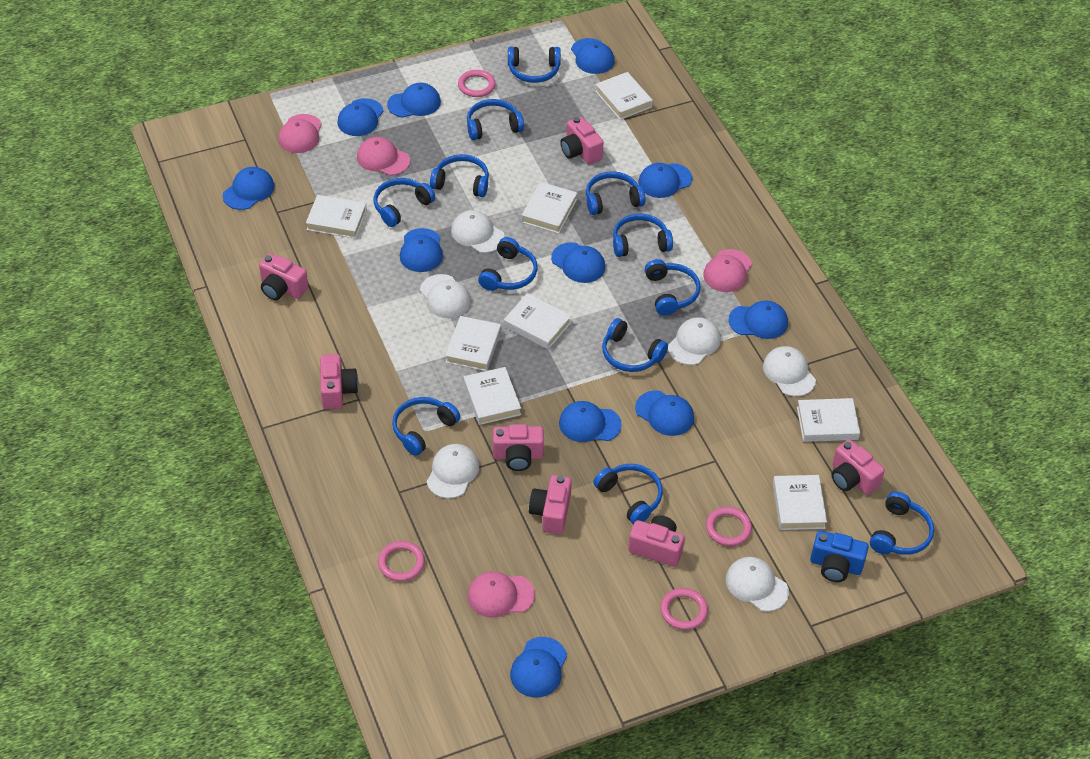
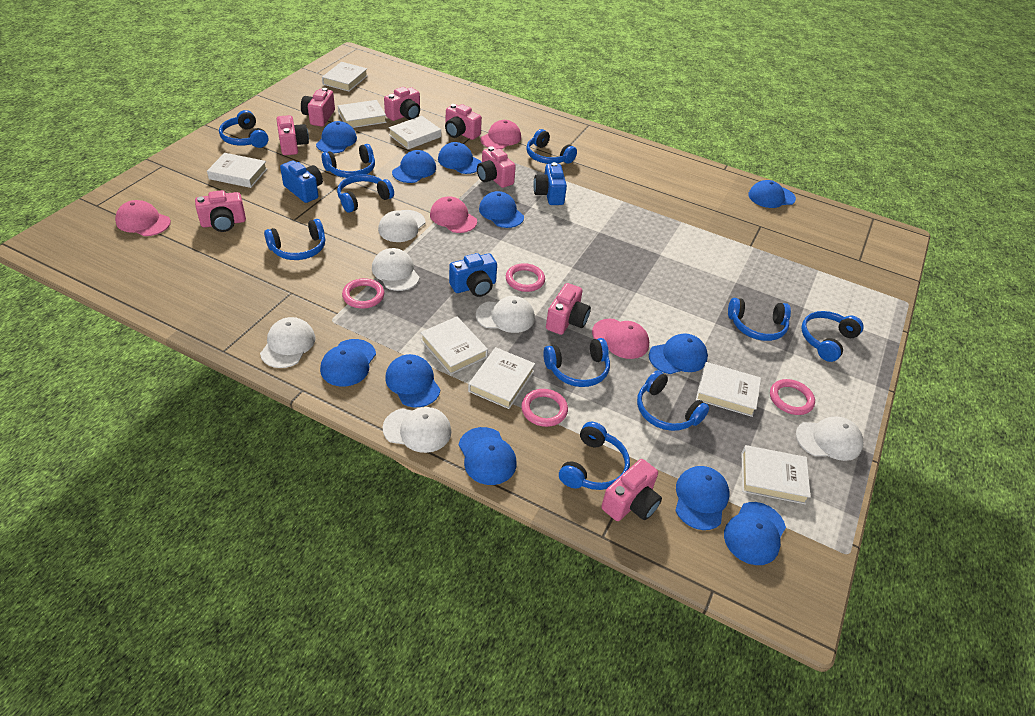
blue camera: [810,531,869,582] = 1 -> [280,160,323,203] [449,253,497,297] [533,162,567,205] = 3
blue headphones: [373,178,435,227] [392,397,460,456] [430,154,489,197] [467,99,524,140] [478,237,537,291] [508,47,561,83] [586,171,646,215] [593,464,663,525] [602,318,668,372] [613,214,673,257] [645,259,701,316] [870,491,934,555] = 12 -> [219,110,268,148] [264,219,325,260] [322,144,375,178] [337,174,394,213] [526,129,577,164] [543,338,610,387] [559,422,630,490] [637,370,709,431] [728,298,791,341] [801,311,863,362] = 10
pink camera: [259,253,308,300] [320,354,358,409] [493,424,544,471] [529,475,572,534] [560,116,604,165] [628,515,684,567] [831,439,885,495] = 7 -> [195,190,246,232] [276,115,309,155] [301,88,335,127] [384,87,420,121] [445,104,482,140] [477,146,516,188] [546,283,591,335] [601,459,662,521] = 8

